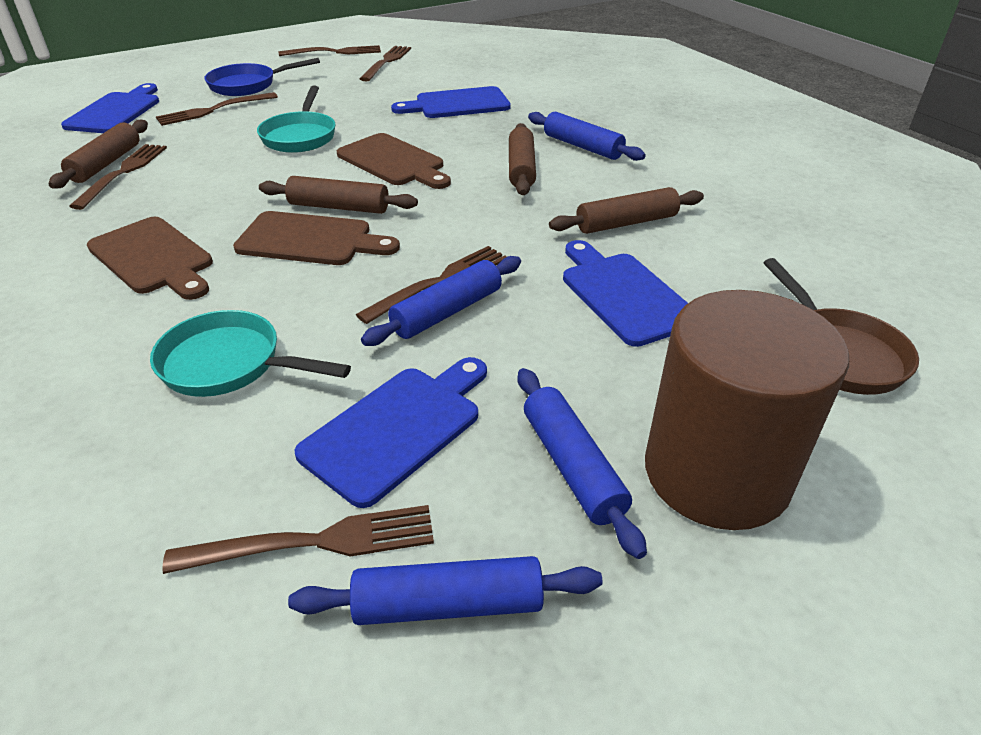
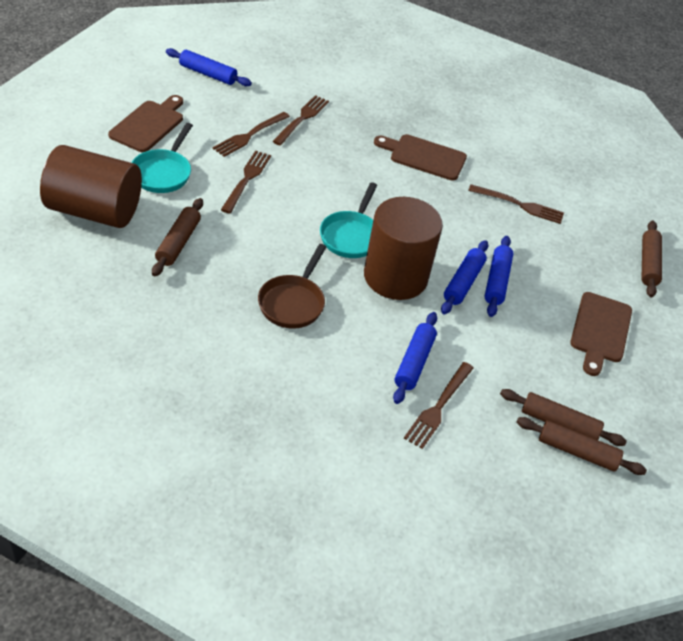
blue cutting board: [61,83,159,133] [295,357,487,508] [391,86,511,118] [563,240,688,347] = 4 -> none = 0
blue pan: [204,58,320,96] = 1 -> none = 0
brown cylinder: [645,290,849,530] = 1 -> [40,145,142,228] [364,197,443,300] = 2
brown fork: [69,144,167,210] [156,92,278,126] [162,505,434,574] [279,45,381,56] [356,246,507,324] [360,46,411,81] = 6 -> [212,112,290,157] [221,150,271,214] [272,95,329,146] [404,362,474,449] [468,184,564,224] = 5

